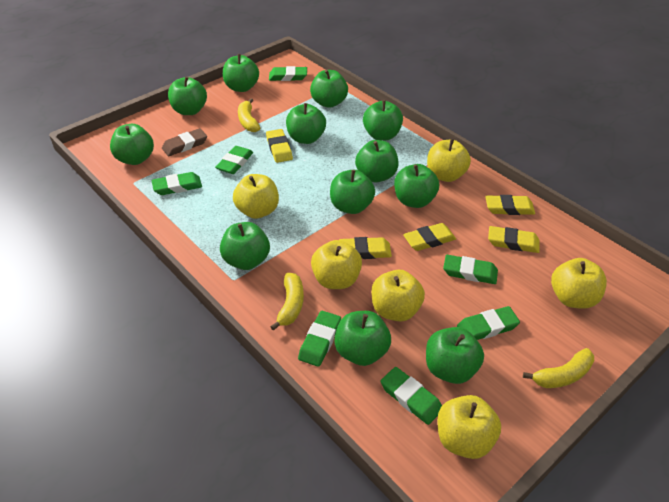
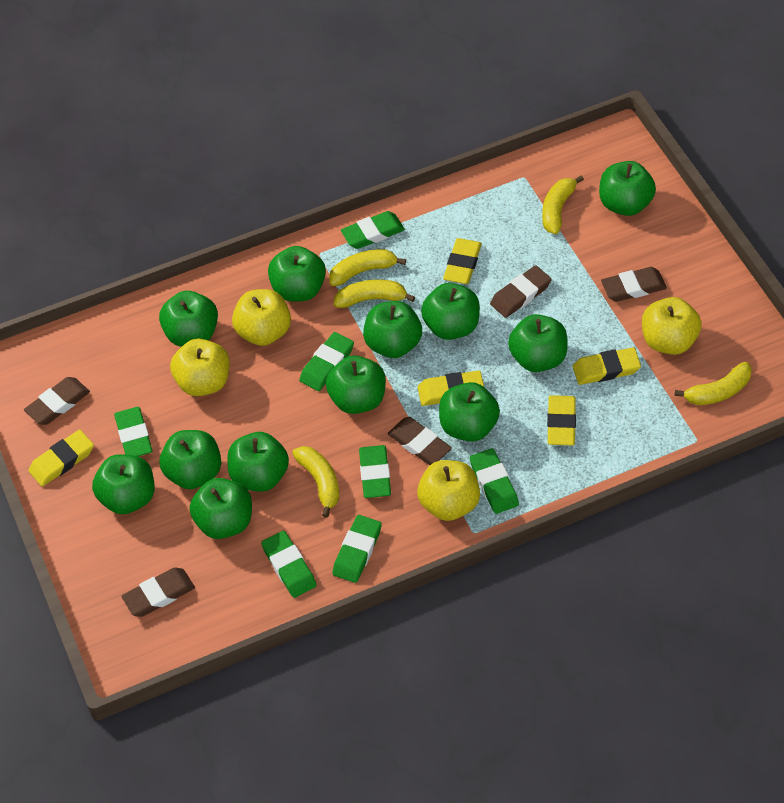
brown eraser: [162,128,207,156] = 1 -> [24,377,90,425] [121,567,195,617] [388,417,452,465] [490,265,552,318] [601,267,667,302] = 5
yellow apple: [233,174,279,219] [311,240,362,289] [371,270,425,321] [427,139,471,182] [437,395,501,459] [551,258,607,309] = 6 -> [170,338,230,396] [232,289,291,346] [417,460,480,521] [642,297,702,355] = 4
yellow banana: [238,98,260,132] [270,273,304,331] [523,348,594,388] = 3 -> [292,446,339,518] [329,249,406,286] [333,280,415,308] [542,175,584,234] [674,362,752,405] = 5

